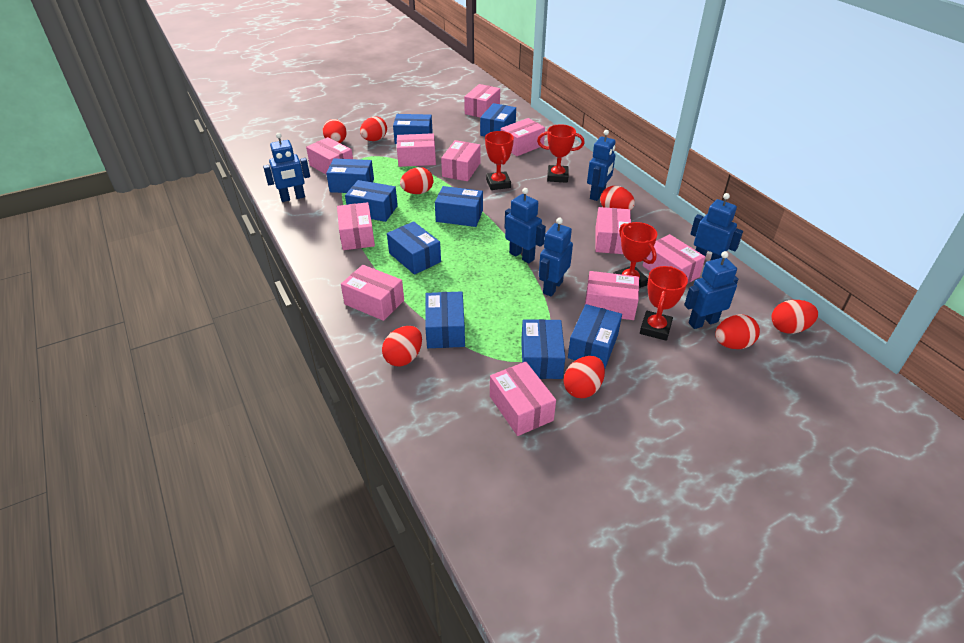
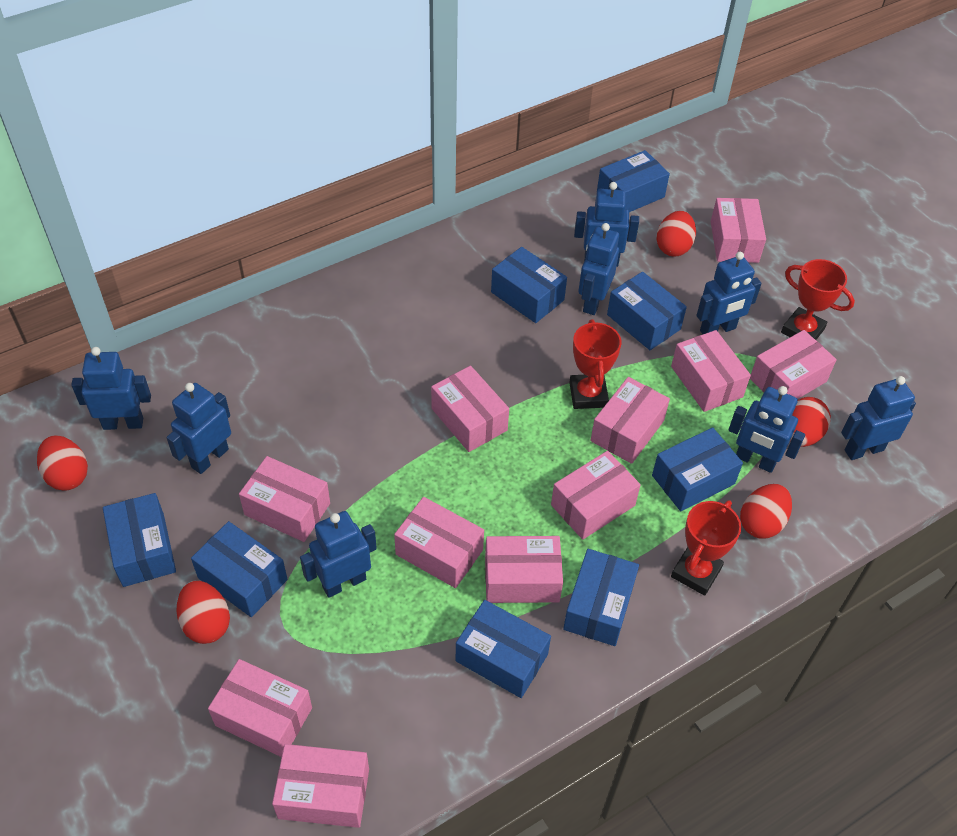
blue box: [326,158,374,193] [345,180,398,222] [387,221,441,275] [393,114,433,144] [425,291,465,348] [435,186,483,227] [480,103,516,136] [521,319,565,379] [568,304,622,368] = 9 -> [103,493,176,587] [191,521,287,617] [456,600,551,698] [491,247,567,323] [563,549,639,646] [597,150,670,212] [607,272,687,350] [652,427,743,511] = 8
blue robot: [263,133,310,202] [505,188,546,263] [539,218,573,297] [587,130,616,201] [684,251,738,329] [690,193,743,261] = 6 -> [71,347,151,430] [166,383,231,474] [300,511,377,598] [574,182,639,267] [578,223,619,315] [696,252,762,334] [728,386,805,473] [841,376,916,460] = 8
red egg: [323,119,347,143] [360,116,387,141] [382,326,422,366] [400,167,433,194] [564,356,605,398] [600,186,635,211] [715,315,760,349] [772,300,818,334] = 8 -> [37,435,88,491] [177,581,230,644] [656,211,696,256] [740,484,792,538] [790,397,831,447] = 5
red trophy: [485,131,514,190] [537,124,585,183] [613,222,657,288] [640,266,688,341] = 4 -> [569,319,622,409] [671,500,741,596] [781,259,855,340] = 3

